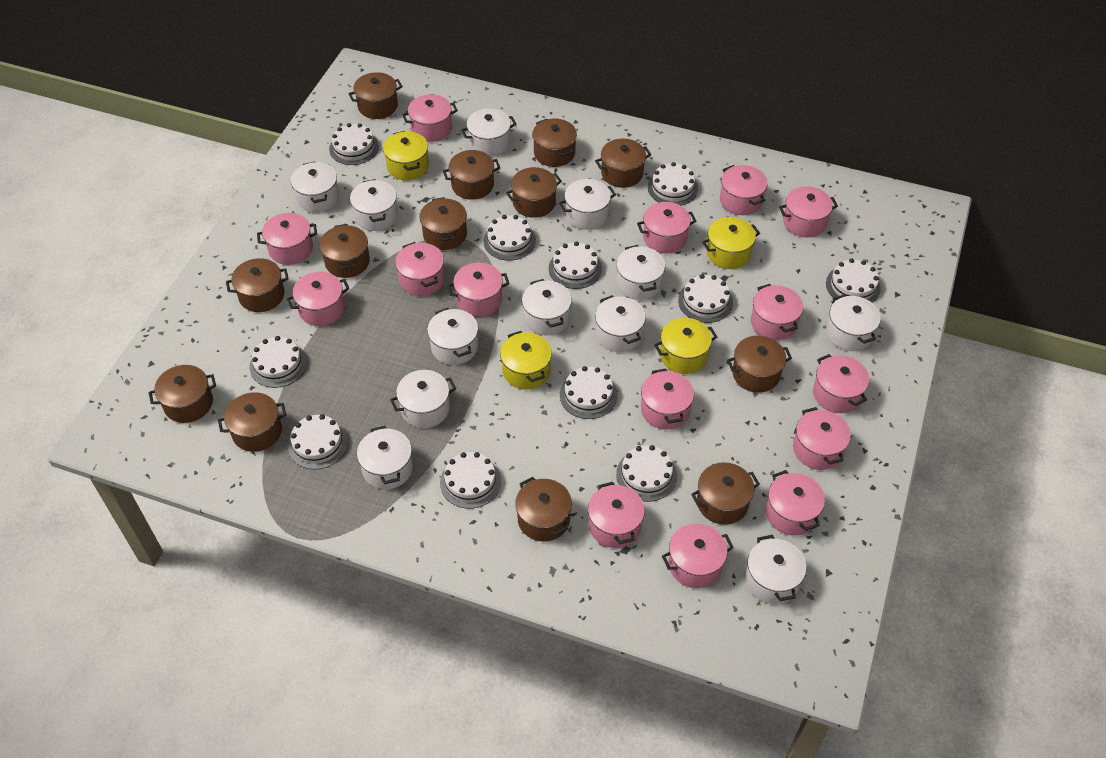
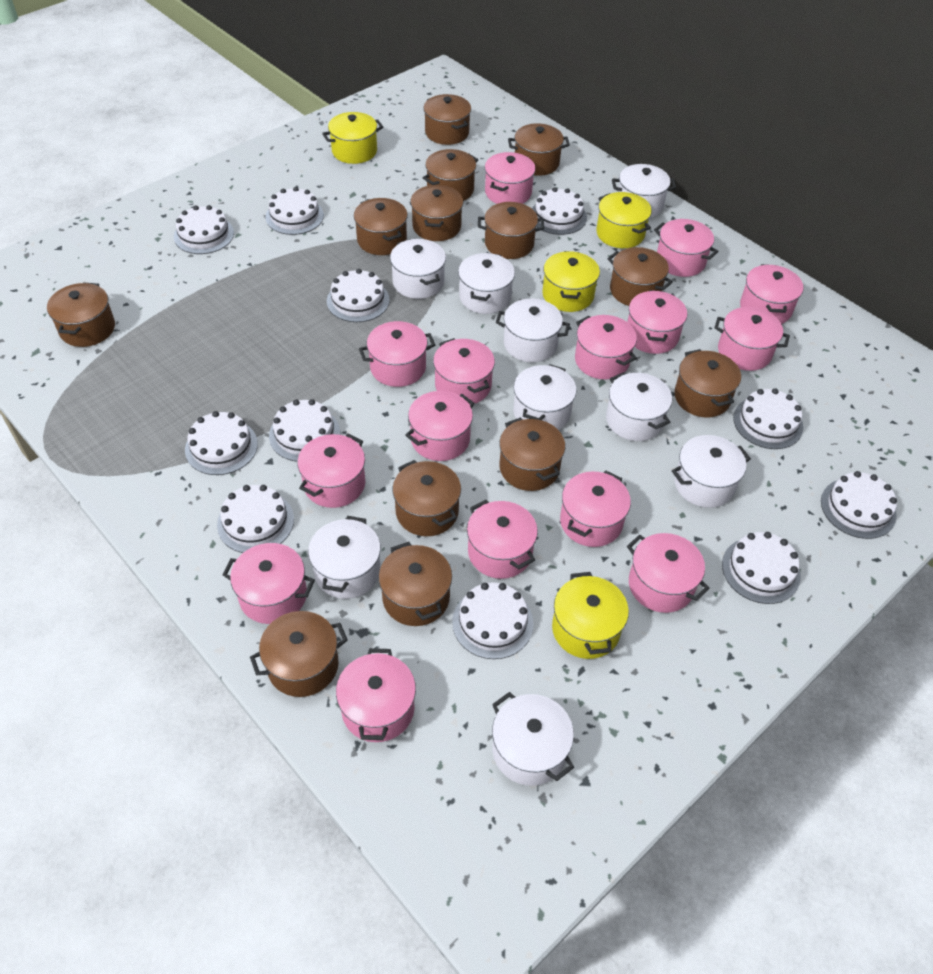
white pot: [291,162,339,212] [350,179,398,231] [357,426,413,489] [390,370,456,428] [427,308,478,365] [461,108,516,156] [522,279,572,335] [559,179,616,230] [595,295,646,352] [616,245,665,300] [745,535,806,604] [826,294,881,351] = 12 -> [308,516,381,599] [390,239,446,299] [458,253,515,314] [492,692,574,786] [496,299,570,362] [513,364,576,430] [606,372,672,441] [612,164,676,218] [672,435,751,508] = 9

